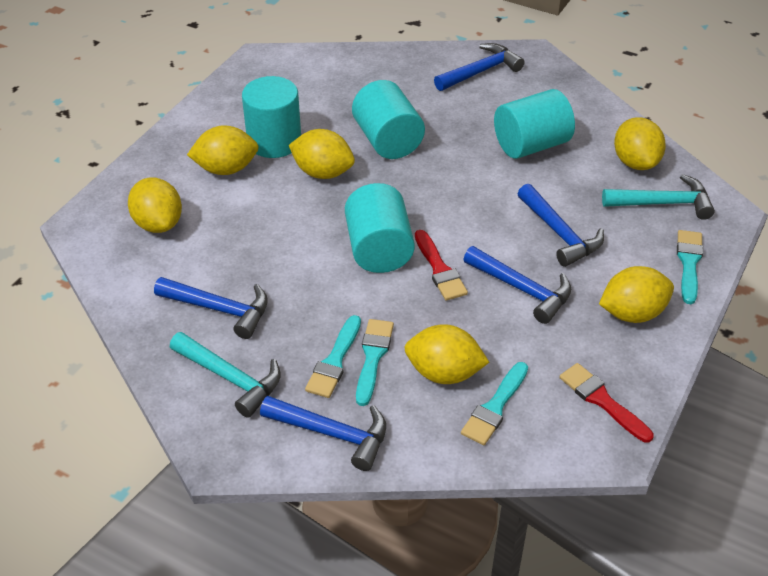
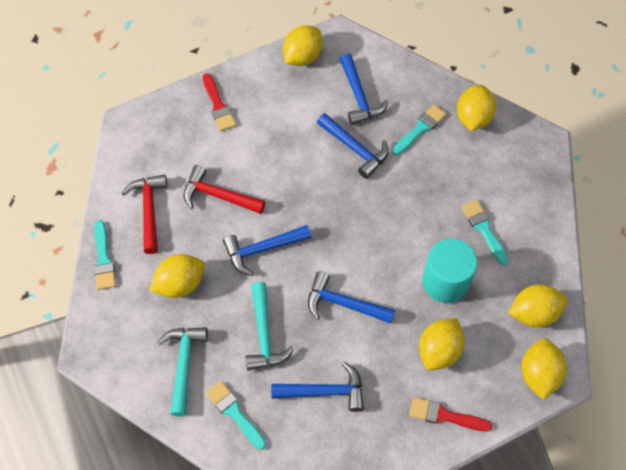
red hammer: none = 0 -> [121,174,167,254] [184,165,265,214] = 2
turquoise cylinder: [242,76,301,158] [345,183,415,273] [352,80,425,159] [494,89,575,159] = 4 -> [422,239,477,303] = 1

